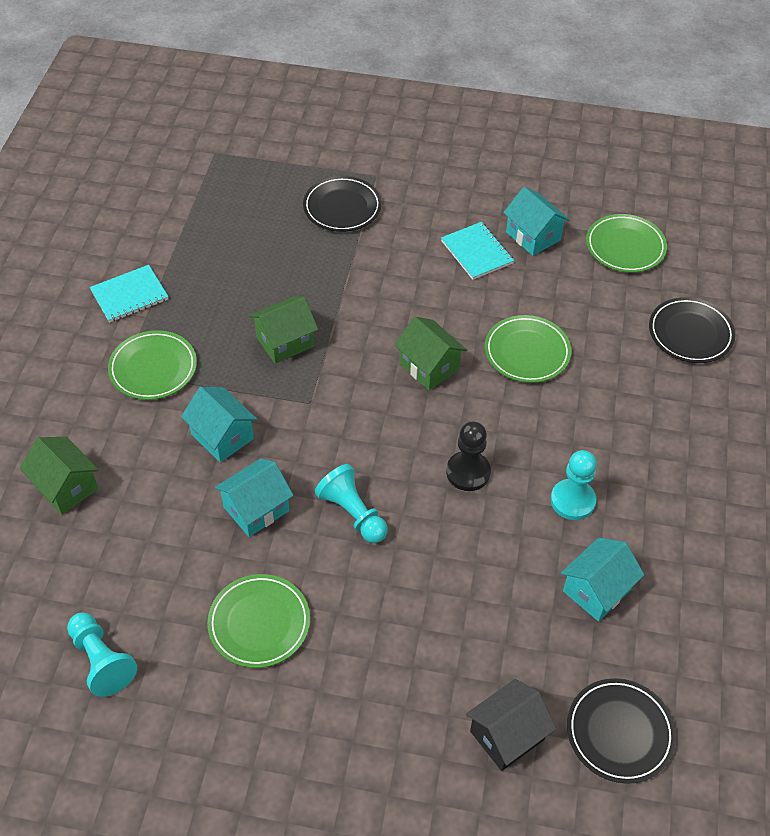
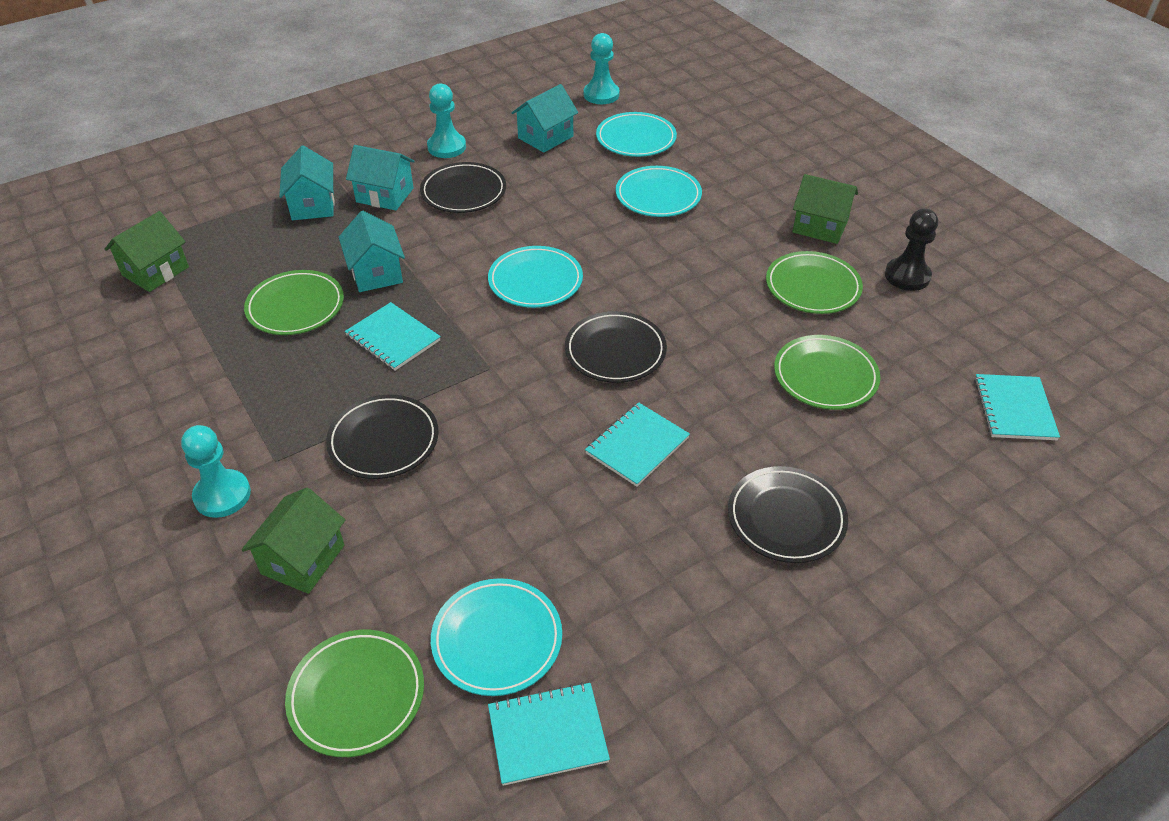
black house: [466,679,556,771] = 1 -> none = 0
black plate: [303,176,382,232] [567,678,676,784] [649,297,736,363] = 3 -> [326,395,439,479] [420,162,506,213] [565,311,667,383] [728,466,848,563] = 4
turquoise notebook: [90,265,169,323] [441,222,514,280] = 2 -> [345,302,441,371] [488,682,610,786] [585,402,690,487] [974,374,1060,440] = 4
turquoise plate: none = 0 -> [431,578,562,696] [488,246,583,308] [596,112,677,157] [616,166,702,217] = 4

